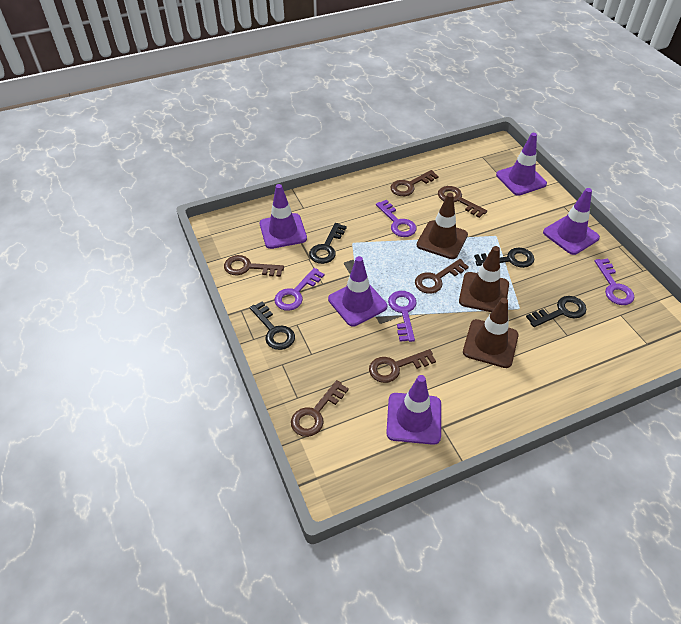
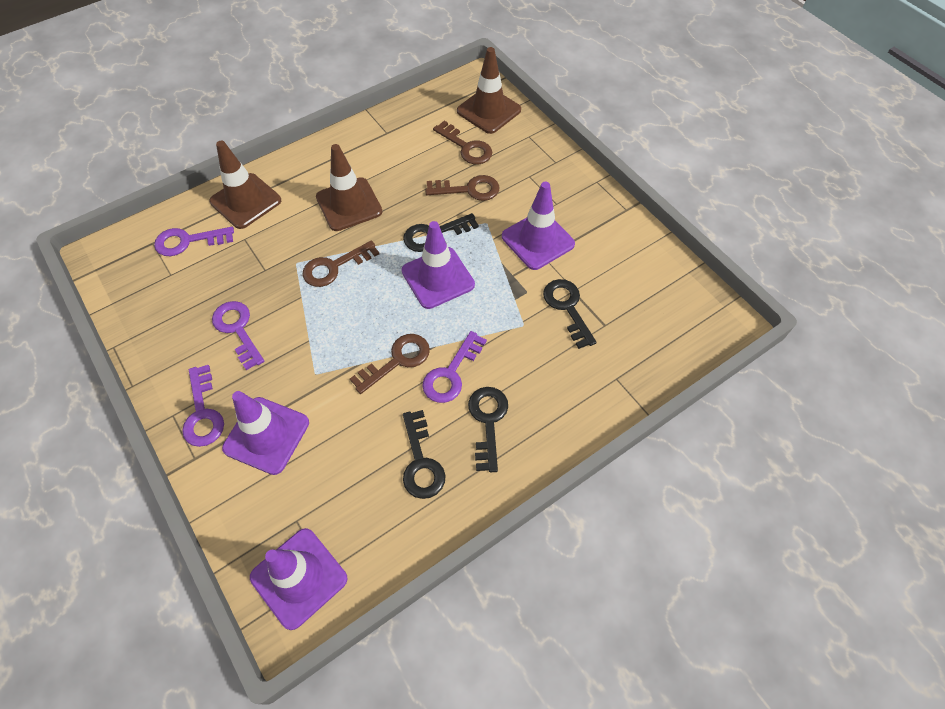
brown key: [224,255,284,277] [291,380,349,437] [369,349,436,383] [390,170,439,196] [415,259,469,294] [438,186,487,218] = 6 -> [303,240,379,287] [350,334,430,394] [425,175,499,201] [433,121,492,164] = 4
purple traffic cone: [260,184,307,249] [328,256,387,327] [386,375,441,445] [496,133,547,196] [543,188,600,255] = 5 -> [222,391,309,475] [250,528,347,630] [402,221,475,309] [502,182,575,270] = 4

